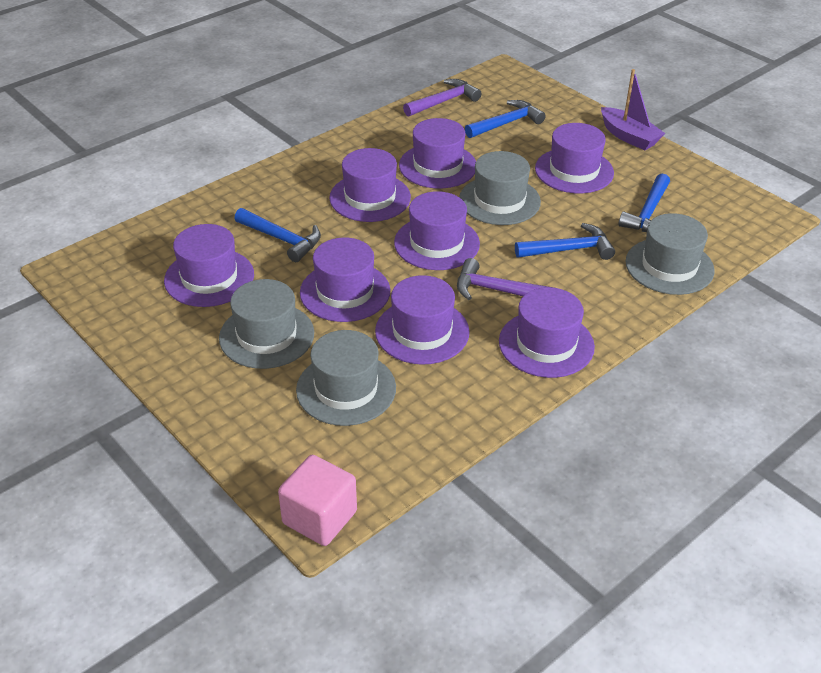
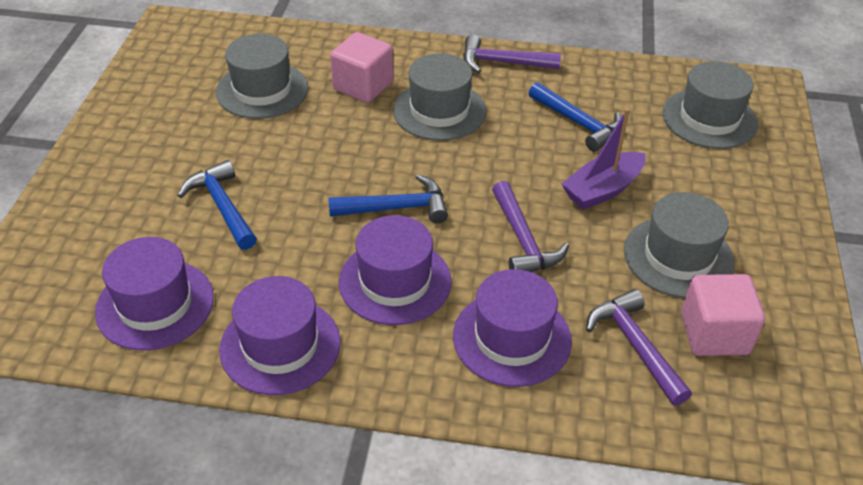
blue hammer: [235,208,321,262] [465,100,546,138] [515,223,615,260] [618,174,670,232] = 4 -> [178,160,257,250] [328,174,448,223] [529,82,621,152] = 3
pink cube: [278,455,357,546] = 1 -> [330,32,393,103] [681,274,765,356] = 2
purple hammer: [403,79,481,117] [457,258,554,300] = 2 -> [463,34,561,73] [492,181,569,272] [586,289,692,406] = 3
purple hat: [164,224,254,307] [300,237,390,322] [329,148,411,222] [375,275,470,365] [394,191,480,270] [399,118,476,188] [499,287,595,378] [535,123,614,193] = 8 -> [95,237,214,351] [219,276,340,395] [339,215,452,325] [453,269,572,387] = 4

